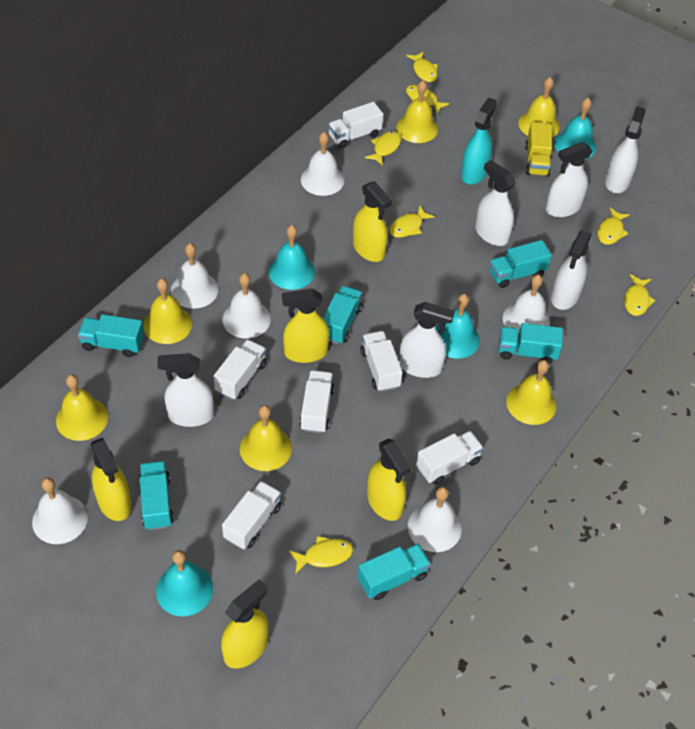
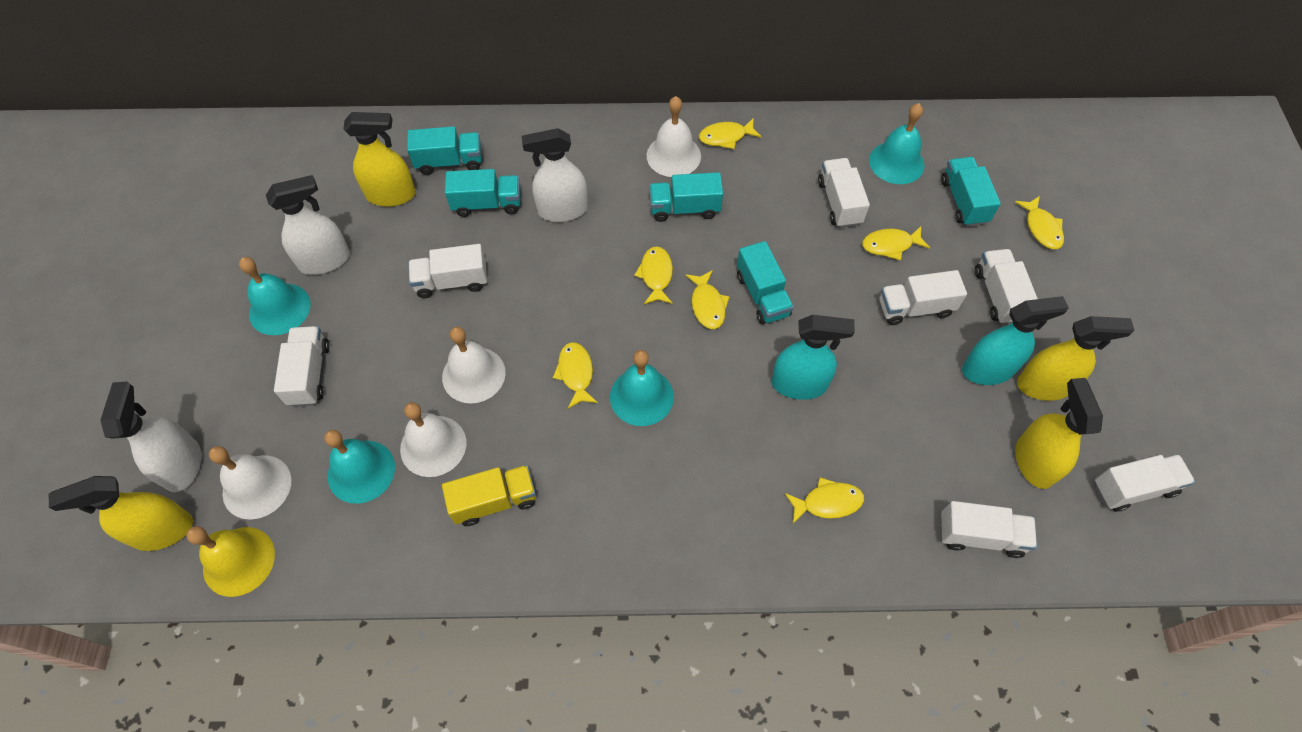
turquoise spray bottle: [461,97,497,184] = 1 -> [772,315,855,400] [962,296,1069,385] = 2
turquoise truck: [78,314,144,357] [139,461,174,530] [323,286,362,344] [357,543,431,600] [489,240,552,288] [499,323,563,364] = 6 -> [407,126,482,175] [445,169,520,217] [649,172,723,222] [737,241,794,324] [941,157,1001,227] = 5
white bell: [32,477,88,544] [171,243,219,309] [223,273,271,338] [301,132,344,196] [408,486,462,552] [503,275,550,334] = 6 -> [209,446,291,520] [400,402,466,477] [442,327,506,403] [647,96,701,177] = 4
white spray bottle: [157,353,214,427] [399,302,455,378] [475,160,516,246] [546,142,593,217] [551,230,592,310] [605,106,646,193] = 6 -> [100,381,201,492] [266,175,350,275] [522,128,588,222] = 3
white truck: [214,339,267,400] [222,481,281,549] [300,370,335,433] [328,102,383,149] [360,331,402,392] [416,431,484,485] = 6 -> [274,326,329,407] [409,244,487,298] [818,158,870,228] [879,270,967,325] [941,501,1037,558] [975,249,1038,325] [1095,454,1195,512] = 7
yellow bell: [56,374,108,441] [143,279,192,344] [240,405,292,471] [396,80,438,143] [506,360,556,425] [518,77,560,137] = 6 -> [186,526,275,597] = 1
yellow spray bottle: [91,438,132,521] [221,579,268,669] [282,289,329,363] [353,181,392,262] [367,438,412,521] = 5 -> [49,476,193,551] [343,112,416,207] [1015,378,1103,489] [1017,316,1134,401] = 4

